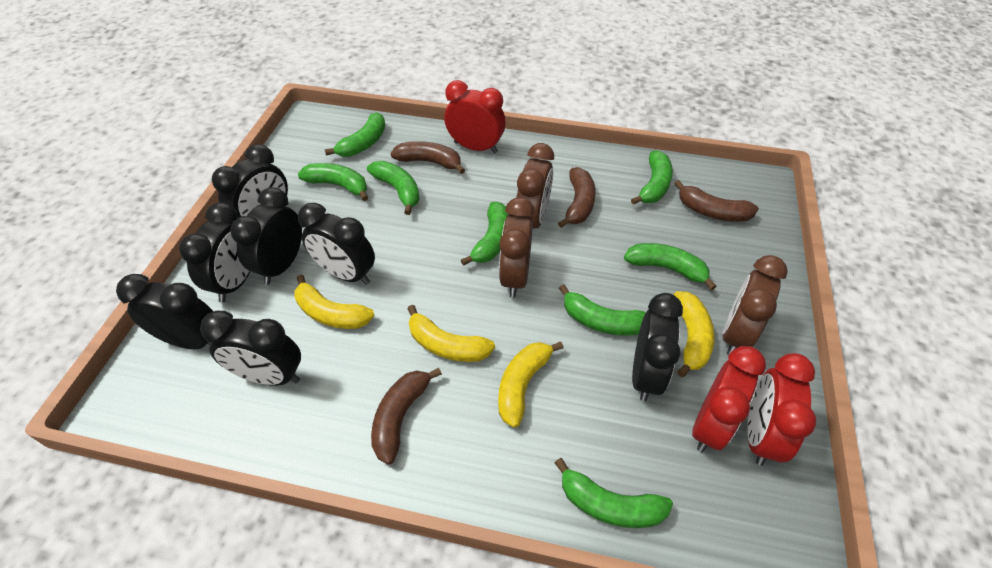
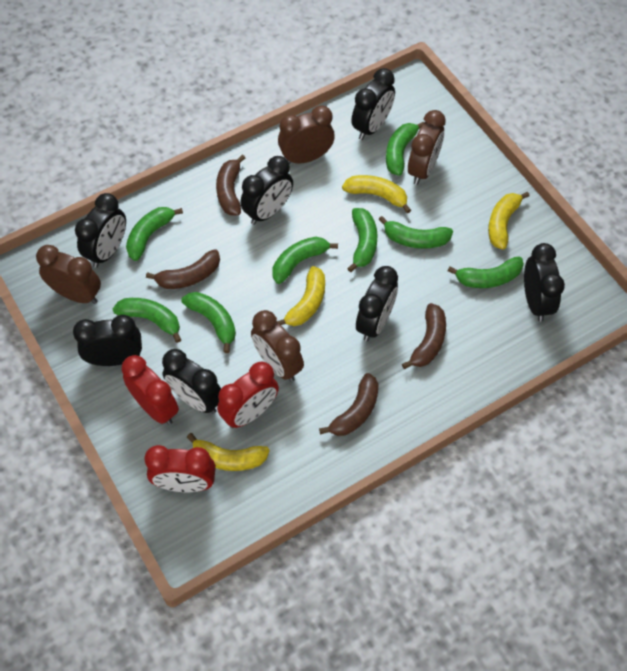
brown clock: [499,197,535,297] [517,143,554,229] [723,255,788,355] = 3 -> [36,245,101,304] [251,310,304,382] [278,105,335,164] [408,110,446,185] = 4

